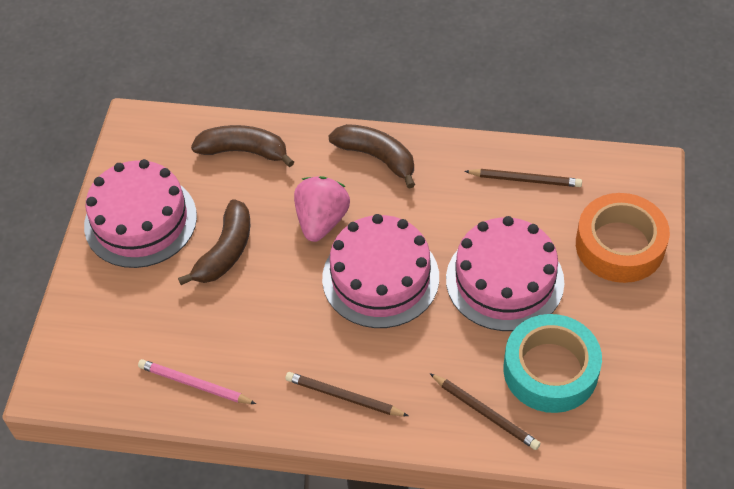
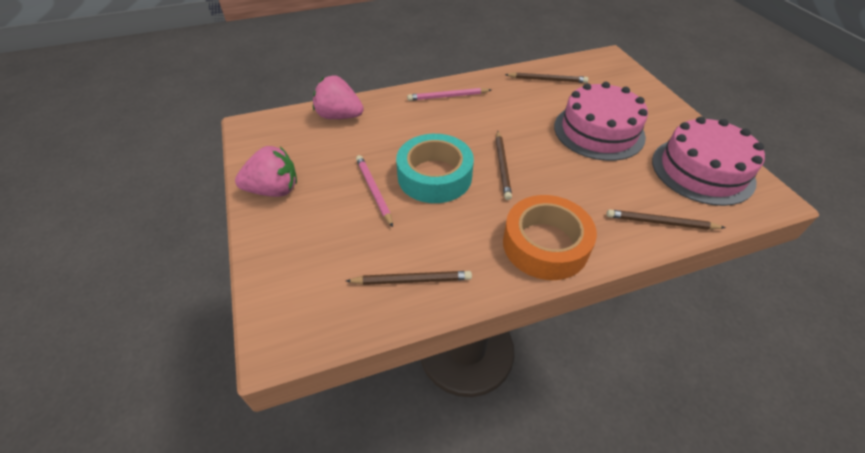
brown banana: [178,199,250,285] [191,125,294,167] [328,124,415,188] = 3 -> none = 0
brown pencil: [285,372,409,416] [430,373,541,450] [464,169,582,187] = 3 -> [346,271,472,285] [496,131,512,200] [505,72,588,83] [606,209,726,230] = 4
pink cake: [84,159,197,268] [322,214,439,328] [446,216,564,331] = 3 -> [554,82,648,161] [652,117,765,206] = 2
pink pencil: [138,359,256,404] = 1 -> [356,155,393,227] [407,88,491,101] = 2
pink strawberry: [294,176,350,242] = 1 -> [235,146,297,197] [313,75,364,119] = 2

